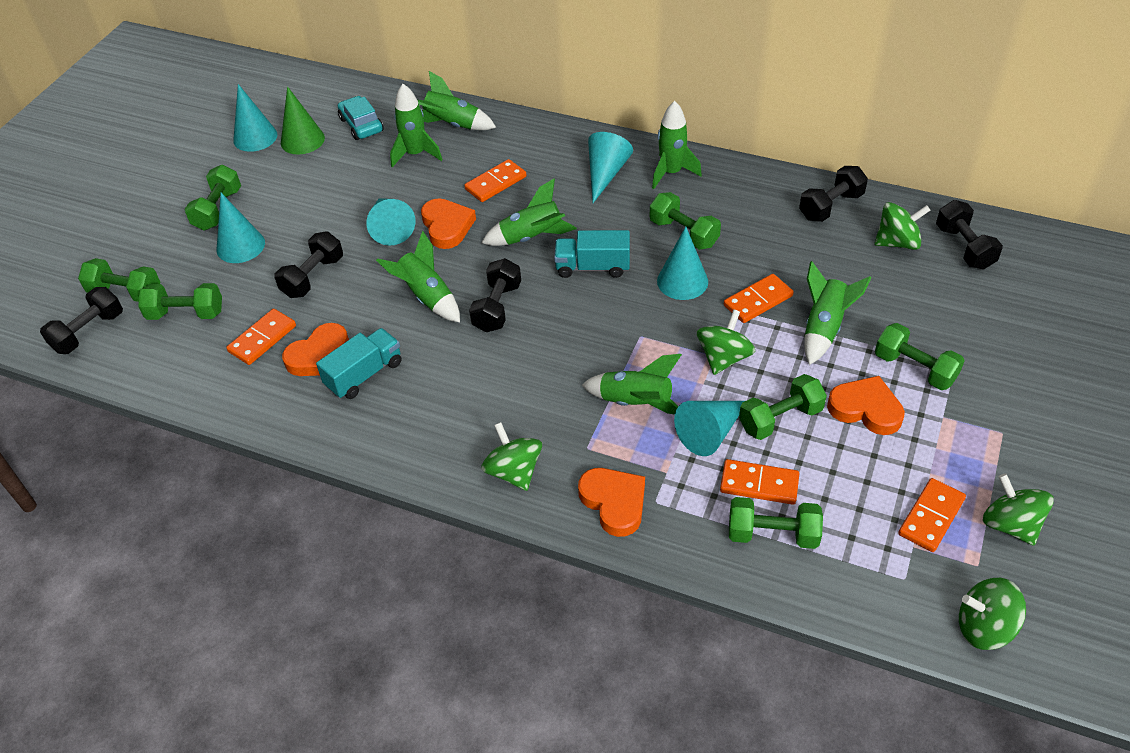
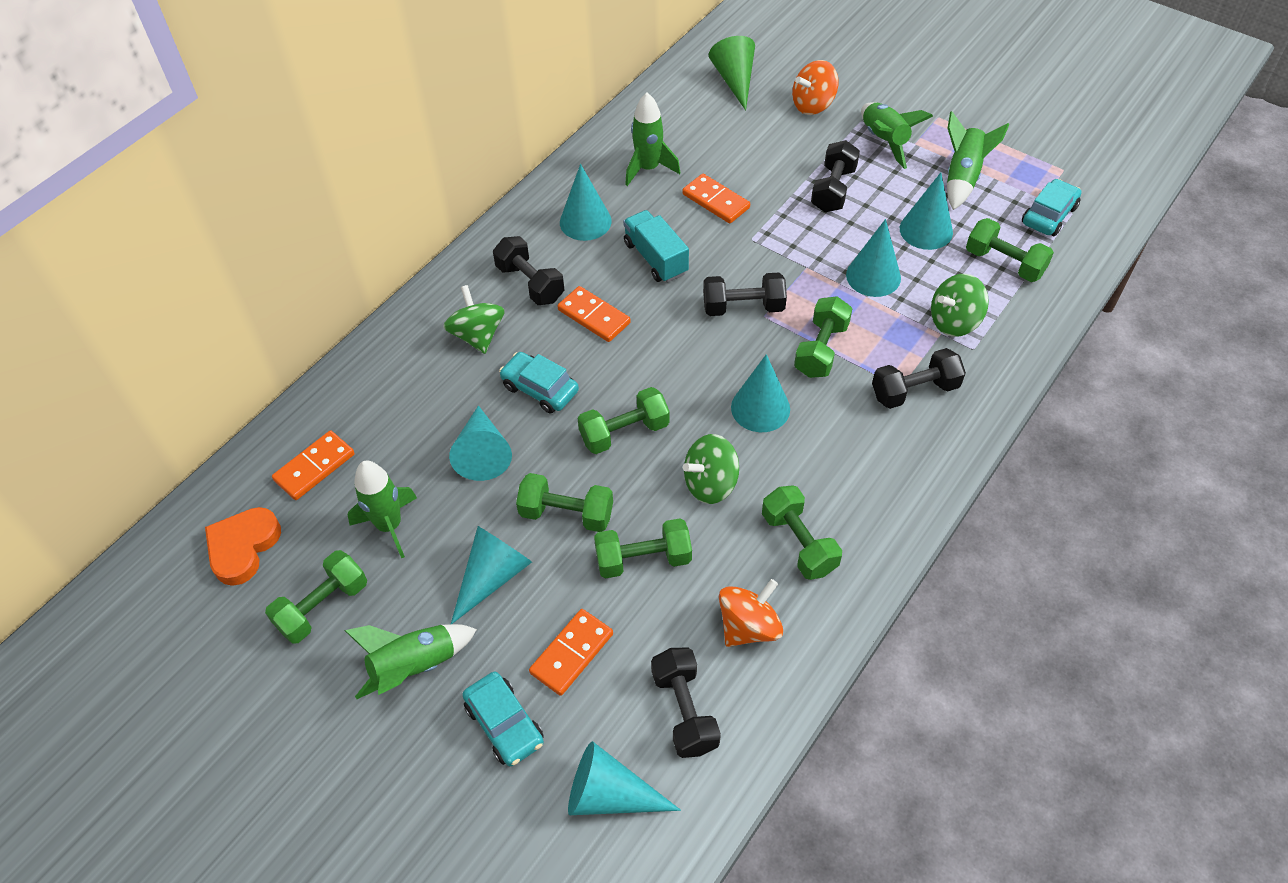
green rocket: [376,231,460,322] [390,84,443,167] [418,71,496,130] [482,178,577,246] [582,354,682,415] [652,101,702,189] [804,261,871,365] = 7 -> [344,624,477,699] [348,461,417,558] [625,92,681,186] [861,102,933,169] [947,111,1009,210] = 5
green spinning top: [481,422,542,491] [697,309,755,375] [875,202,931,250] [959,578,1026,650] [983,474,1054,545] = 5 -> [443,285,505,354] [683,434,739,504] [931,274,989,337] = 3
orange domino: [226,309,296,365] [464,159,526,202] [720,459,799,505] [724,274,794,323] [898,478,966,552] = 5 -> [272,430,355,500] [529,609,613,696] [557,286,631,342] [682,174,750,224] = 4
orange heart: [282,323,349,376] [421,198,476,249] [578,468,645,537] [827,376,905,435] = 4 -> [205,507,281,586] = 1
orange spinning top: none = 0 -> [719,579,783,647] [792,60,839,115] = 2
turquoise car: [338,96,384,140] = 1 -> [462,672,544,766] [499,352,579,414] [1022,179,1081,236] = 3
turquoise cone: [217,193,265,263] [233,84,277,152] [366,198,415,246] [588,132,633,203] [657,226,708,300] [674,401,744,456] = 6 -> [449,405,512,481] [451,526,532,624] [560,164,612,241] [568,741,681,815] [731,354,790,432] [846,219,901,297] [900,172,953,250] = 7
turquoise truck: [316,328,401,399] [554,230,630,278] = 2 -> [623,210,689,283] = 1

